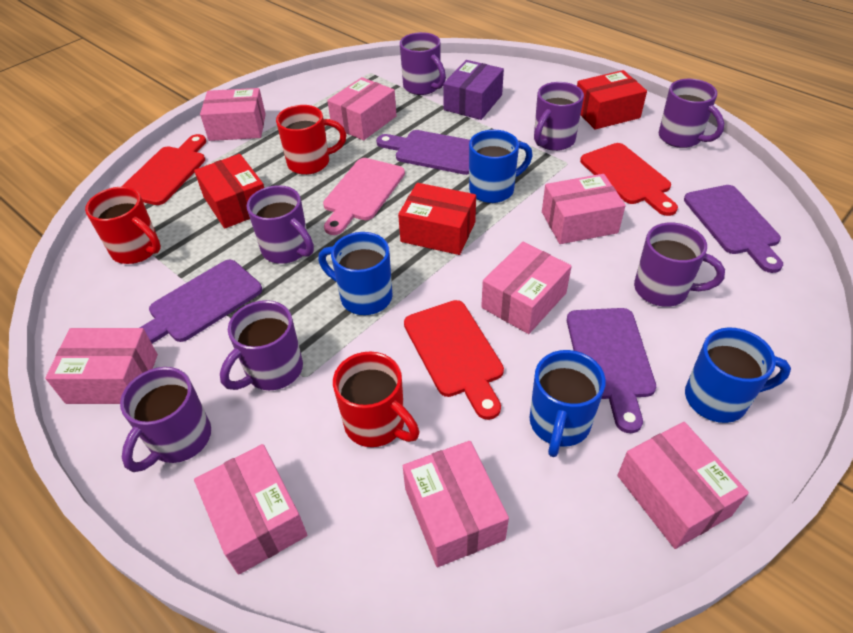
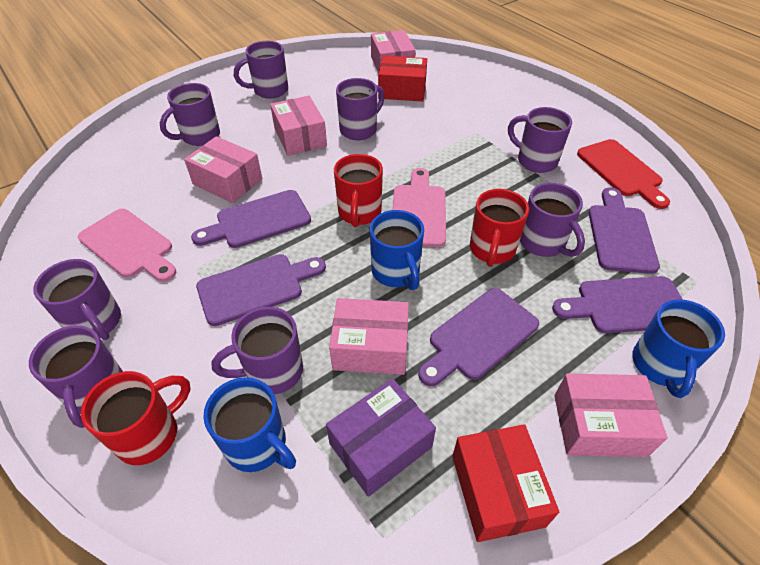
blue mug: [318,232,393,315] [469,130,533,203] [529,350,606,457] [685,328,791,423] = 4 -> [203,377,296,472] [370,210,424,290] [632,299,725,398] = 3
pink box: [45,328,158,404] [194,444,307,575] [200,88,266,141] [327,77,396,140] [403,441,509,567] [481,242,572,334] [542,174,626,244] [618,422,749,549] = 8 -> [184,136,262,203] [270,96,327,156] [329,298,409,375] [371,30,416,73] [554,374,667,457] = 5
pink cutting board: [323,158,405,235] = 1 -> [78,209,176,282] [393,168,446,247] = 2
purple cutting board: [140,260,262,344] [376,130,470,175] [567,308,656,433] [684,185,783,273] = 4 -> [191,190,311,248] [196,254,326,326] [418,288,539,386] [552,276,683,333] [589,187,660,274] = 5
purple mug: [120,367,211,472] [220,300,303,390] [247,185,314,264] [400,32,446,95] [534,82,584,151] [634,223,725,307] [659,79,724,148] = 7 -> [29,325,123,428] [33,259,121,340] [160,83,220,146] [211,307,303,394] [234,41,288,99] [336,78,385,140] [508,107,572,173] [520,183,585,257] = 8
red box: [194,154,264,229] [398,183,476,255] [577,70,647,130] = 3 -> [378,56,427,101] [452,424,559,542] = 2
red cutting board: [121,134,206,205] [404,300,504,420] [580,143,678,216] = 3 -> [577,139,670,209] = 1

